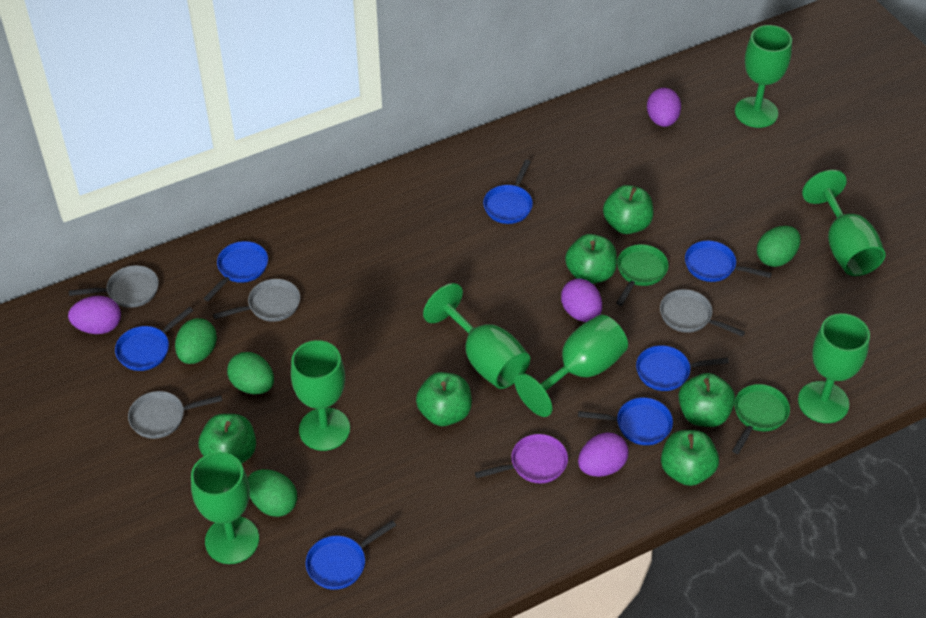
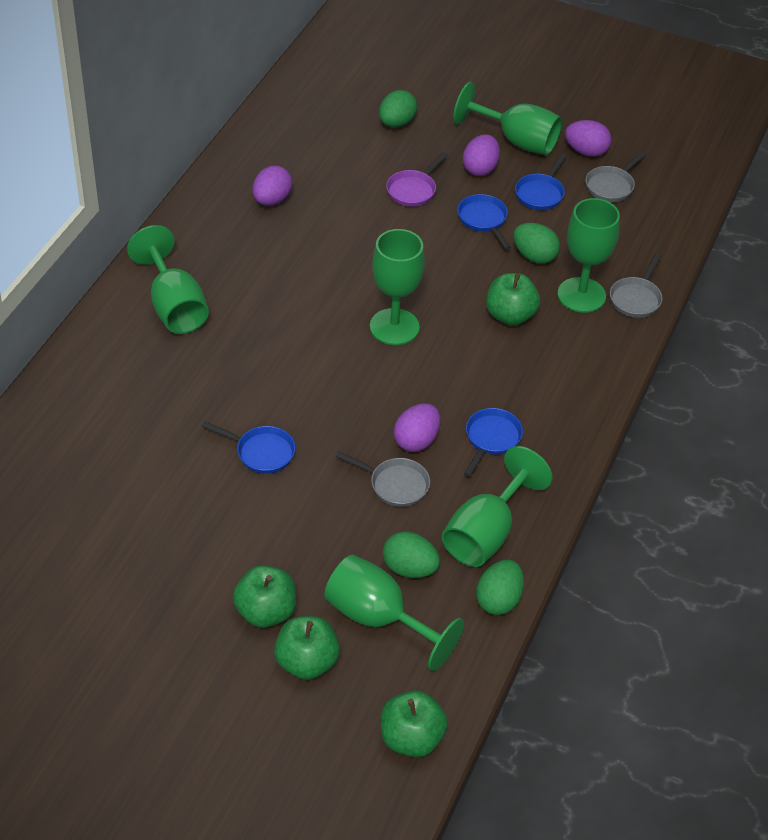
blue pan: [115,307,193,371] [204,241,268,301] [306,520,396,590] [483,160,533,224] [578,397,673,445] [636,345,729,391] [685,241,772,282] = 7 -> [201,421,295,474] [457,194,511,250] [464,408,523,477] [515,153,567,210] = 4
green apple: [199,414,256,464] [416,372,472,426] [565,234,617,284] [603,185,654,234] [661,430,719,486] [678,373,735,427] = 6 -> [233,565,296,628] [274,616,340,680] [381,690,448,757] [486,273,540,326] = 4
green goblet: [191,452,259,564] [291,340,350,451] [423,283,530,389] [514,315,628,417] [735,25,792,128] [798,313,870,423] [802,170,885,276] = 7 -> [127,225,209,334] [324,555,464,671] [370,229,425,345] [442,446,553,567] [453,82,562,156] [557,198,620,313] = 6
green pan: [616,244,669,306] [732,384,790,454] = 2 -> none = 0
grey pan: [69,265,159,308] [128,391,222,439] [213,279,300,322] [660,289,745,337] = 4 -> [335,451,430,507] [585,150,647,202] [610,253,663,318] = 3

